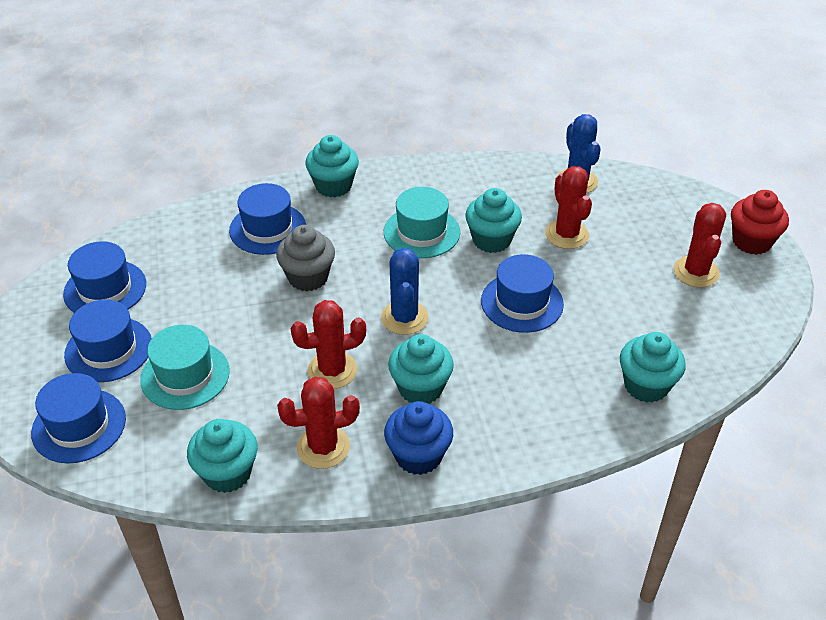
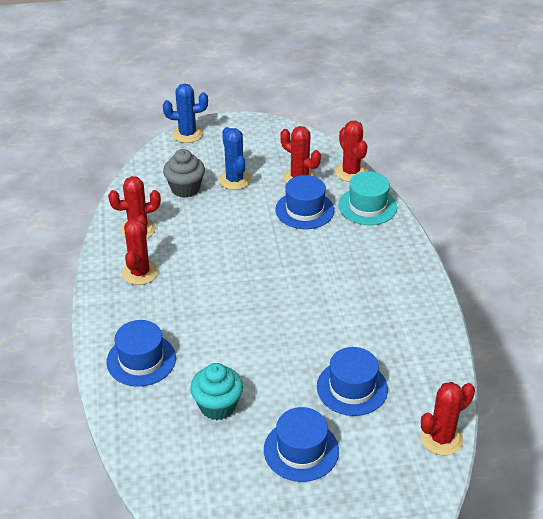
blue cupcake: [384,401,453,475] = 1 -> none = 0
blue hat: [31,373,126,463] [63,241,146,313] [64,300,152,382] [229,183,306,255] [481,254,564,333] = 5 -> [107,320,176,387] [264,407,339,482] [275,175,334,229] [317,347,388,416] = 4
red cactus: [277,377,360,469] [291,300,366,389] [545,166,592,249] [674,203,726,288] = 4 -> [108,176,161,239] [122,215,158,285] [280,126,321,183] [335,121,367,182] [421,382,475,456] = 5
red cupcake: [731,190,789,255] = 1 -> none = 0
turquoise cupcake: [187,419,258,493] [305,135,359,197] [388,334,454,404] [465,188,522,253] [620,332,685,403] = 5 -> [190,363,243,420] = 1
turquoise hat: [140,325,230,410] [384,187,460,258] = 2 -> [338,171,397,225] = 1

